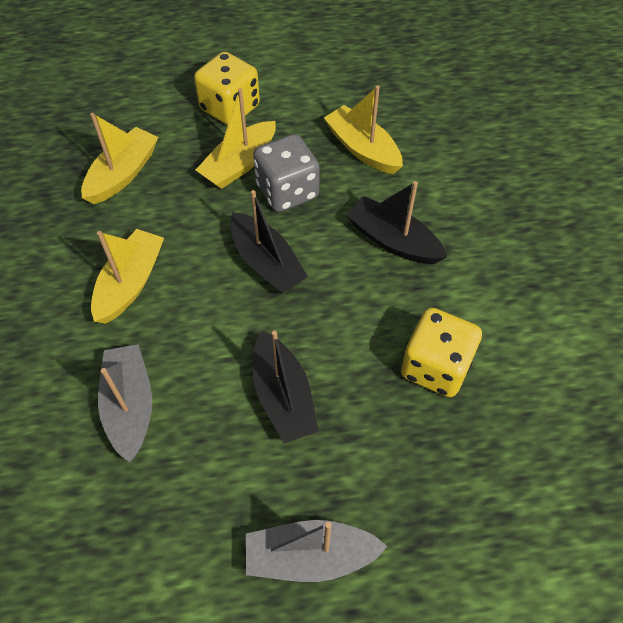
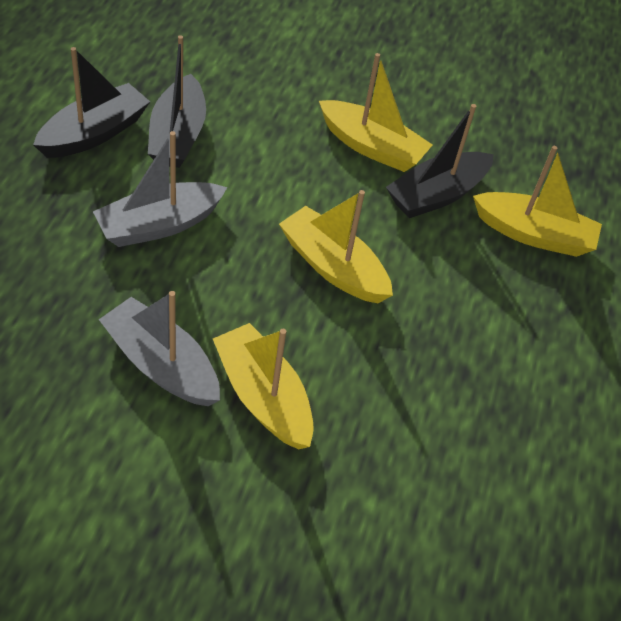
grey dice: [253,134,320,212] = 1 -> none = 0
yellow dice: [194,52,260,125] [401,308,482,397] = 2 -> none = 0

